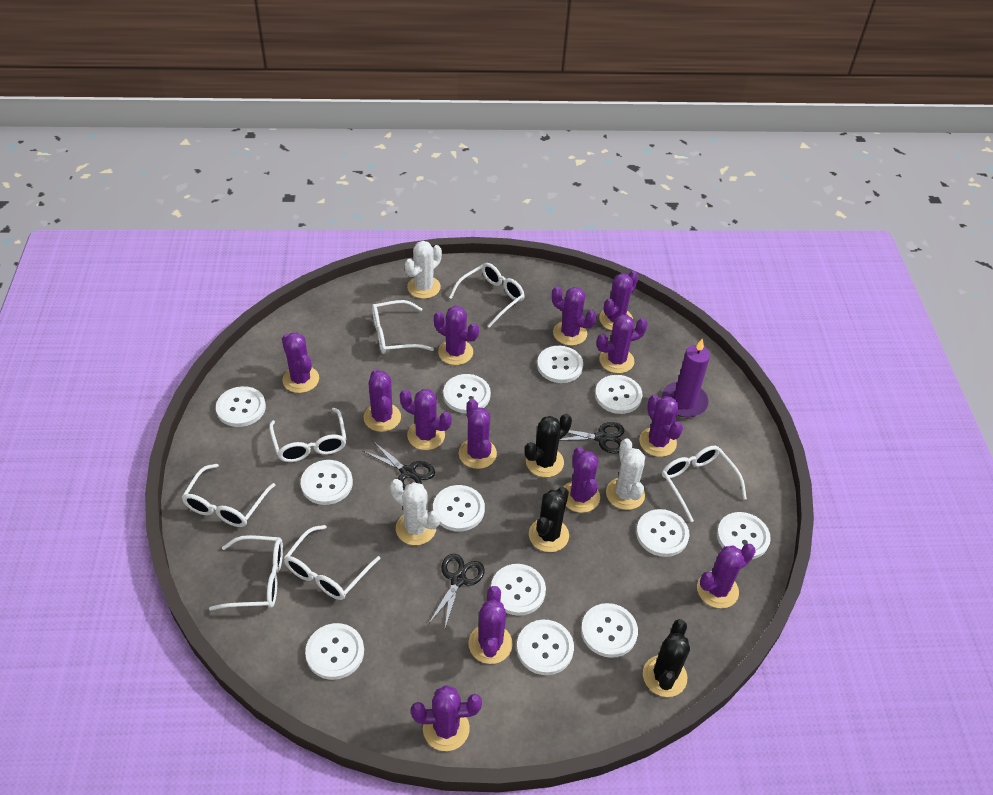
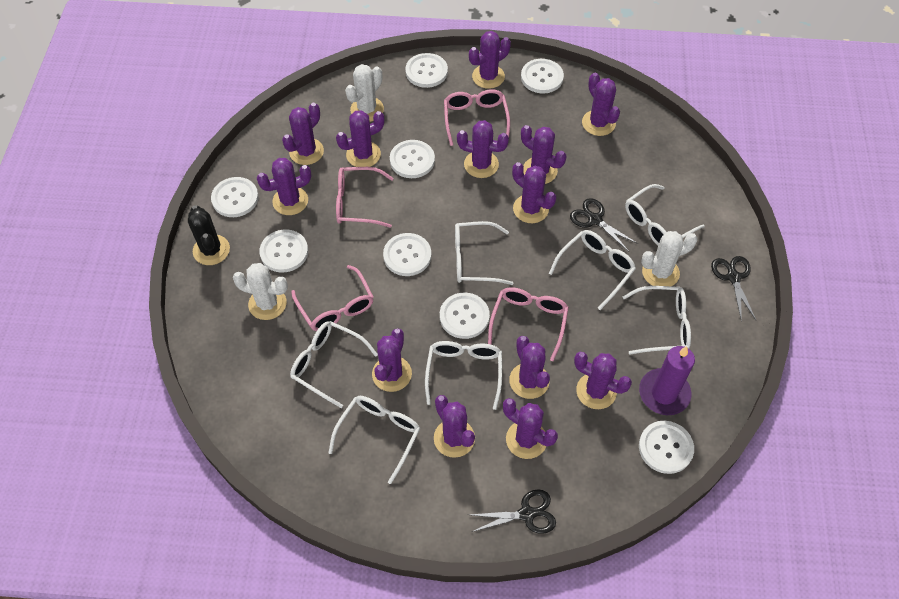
black cactus: [525,414,572,477] [529,487,569,552] [643,619,690,697] = 3 -> [188,205,230,265] = 1
pink glasses: none = 0 -> [291,265,373,331] [336,167,393,228] [444,89,510,146] [488,287,569,361] = 4
white button: [216,386,266,427] [301,460,353,505] [305,623,364,680] [433,485,485,531] [443,374,491,413] [491,564,546,616] [517,620,574,675] [537,346,583,383] [581,603,638,658] [595,375,643,414] [636,509,689,557] [717,512,771,559] = 12 -> [211,177,259,217] [259,229,308,273] [383,233,431,276] [390,140,435,178] [405,53,448,88] [440,293,490,339] [521,59,564,94] [639,421,694,474] = 8

